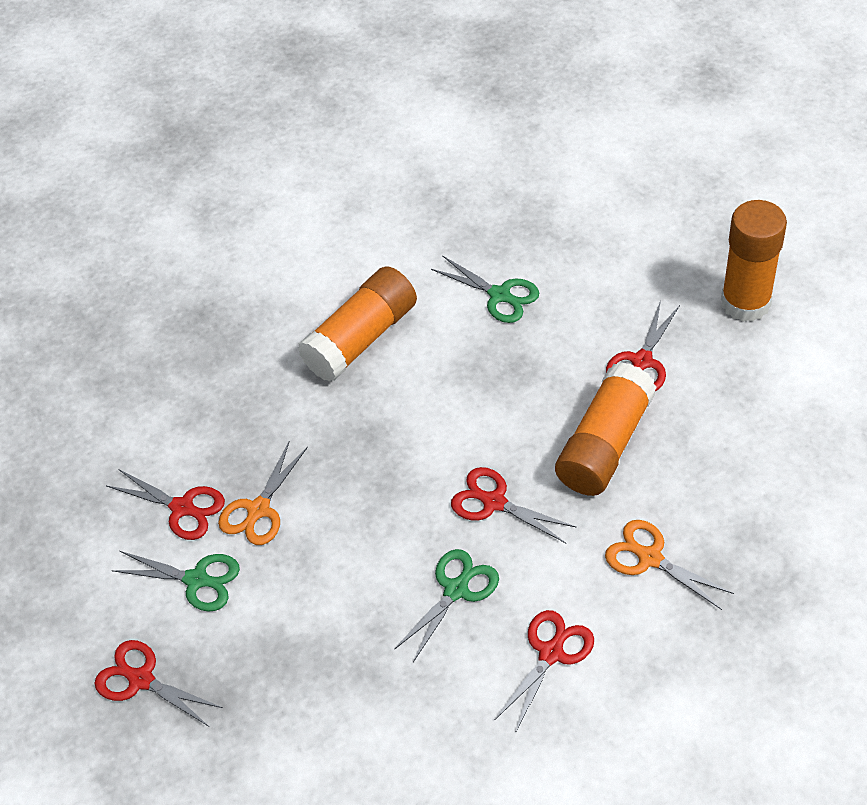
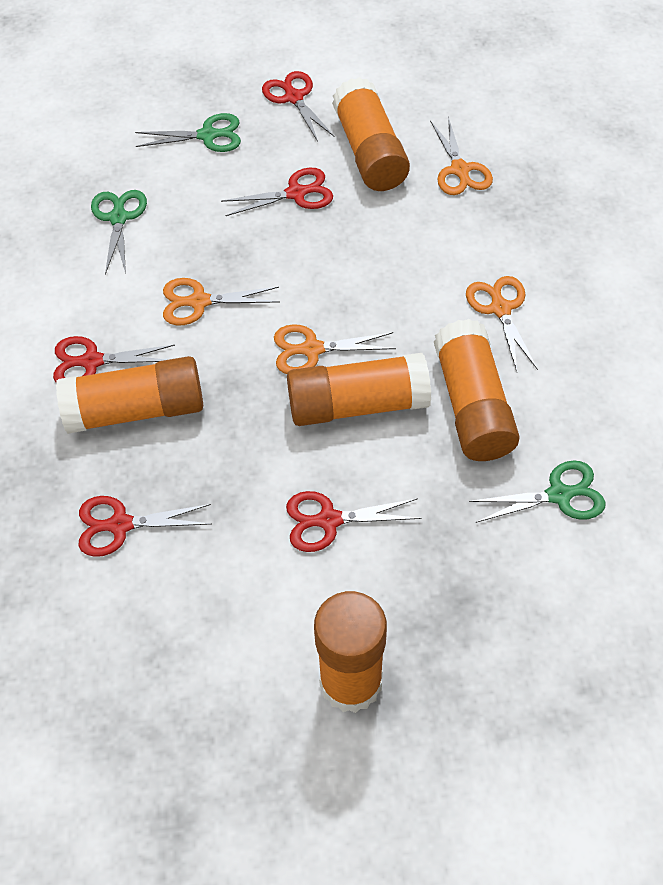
orange glue stick: [298,266,417,382] [555,362,657,496] [721,200,787,322] = 3 -> [56,356,203,434] [287,353,431,426] [314,591,387,713] [332,77,410,191] [434,319,520,461] = 5
orange scissors: [218,442,308,545] [605,520,734,610] = 2 -> [163,278,280,325] [274,324,396,374] [430,117,493,195] [466,276,538,371] = 4

